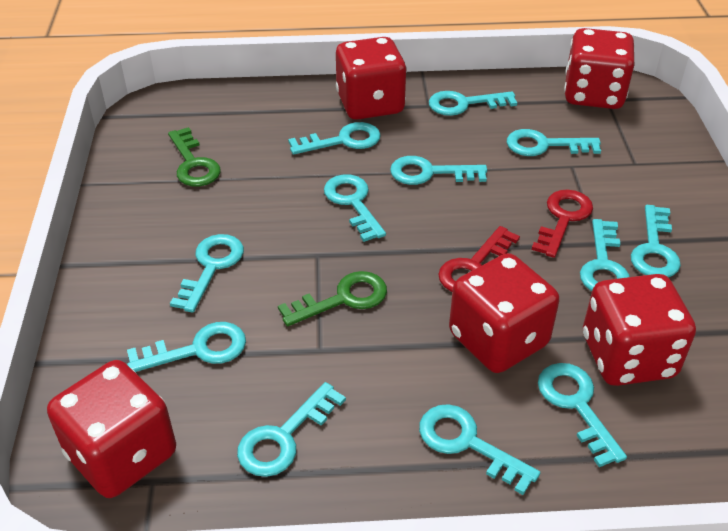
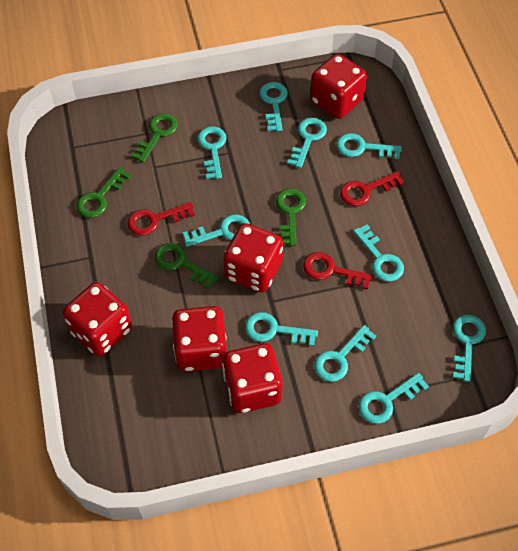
green key: [168,127,221,186] [278,271,387,326] = 2 -> [76,167,131,218] [131,113,178,163] [155,243,218,289] [276,188,306,246] = 4
red key: [438,226,520,292] [532,189,593,258] = 2 -> [127,202,195,236] [303,252,373,290] [340,171,405,206] = 3
turquoise key: [127,322,246,372] [170,234,244,313] [237,382,346,477] [288,122,381,155] [324,174,386,242] [390,156,487,185] [419,404,540,495] [429,91,517,116] [507,129,601,156] [538,363,627,467] [580,219,630,291] [631,205,681,277] = 12 -> [183,214,250,247] [197,126,227,179] [245,312,318,346] [259,82,288,131] [287,118,327,168] [314,325,376,382] [336,133,402,159] [353,224,404,282] [358,373,429,424] [453,315,486,382] = 10

